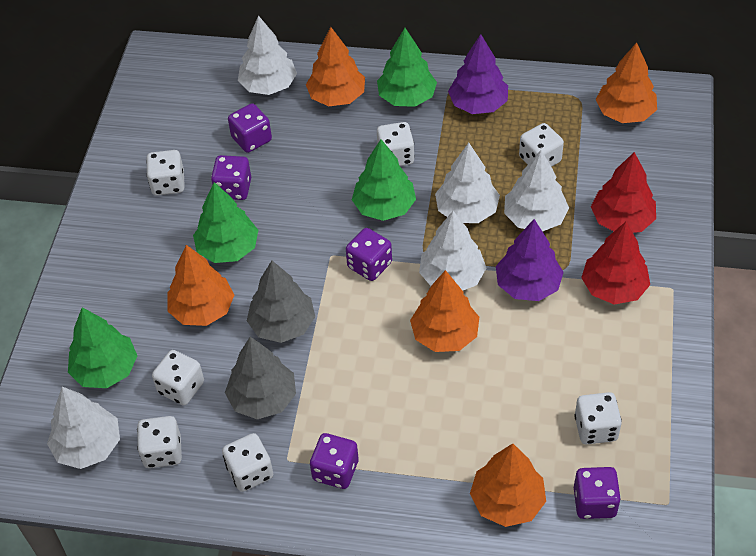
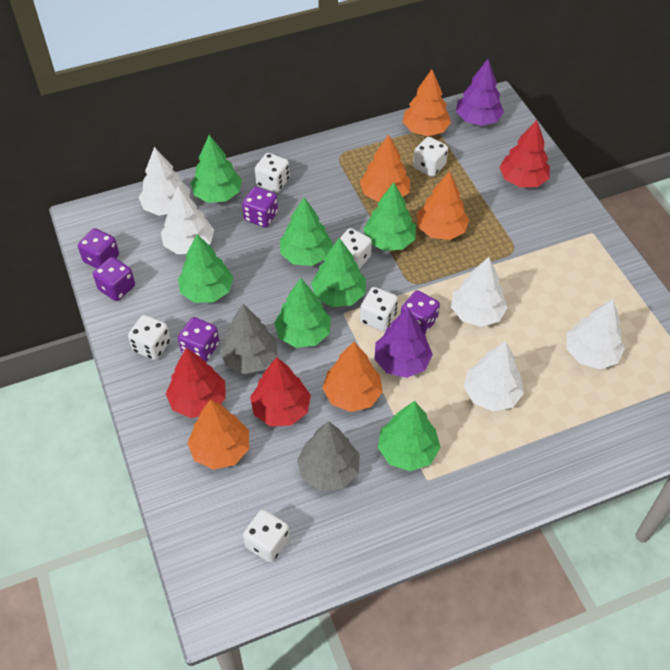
green tree: [68,307,137,388] [193,182,258,263] [352,139,416,221] [377,28,437,107] = 4 -> [178,234,233,303] [191,135,242,203] [274,278,331,348] [280,197,333,266] [311,238,366,307] [363,182,416,251] [378,401,441,471] = 7
red tree: [581,222,650,304] [591,152,656,233] = 2 -> [166,348,226,418] [250,357,311,426] [500,120,550,187] = 3
white dice: [137,416,182,468] [146,150,185,195] [152,350,204,405] [222,433,273,492] [377,122,415,166] [519,123,564,167] [575,392,622,444] = 7 -> [128,315,171,360] [243,510,290,562] [255,153,290,193] [340,228,372,269] [360,287,398,331] [413,137,448,177] = 6

